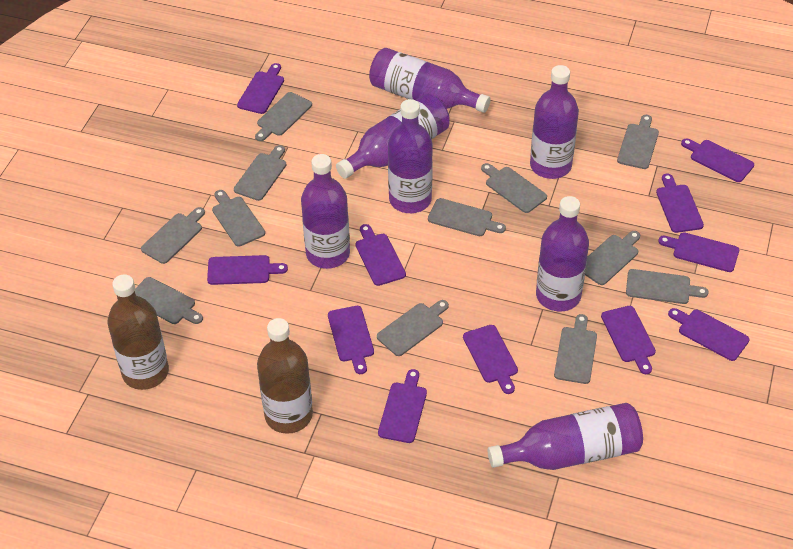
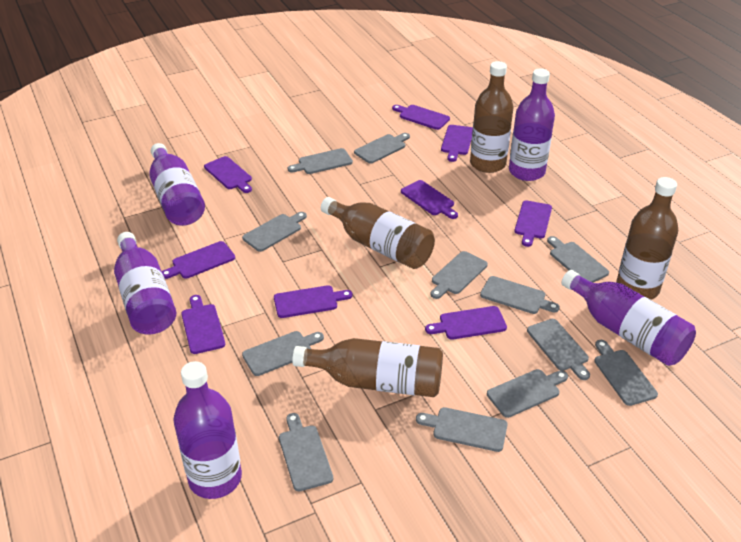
brown bottle: [107,274,169,390] [257,318,313,434] = 2 -> [292,338,443,397] [321,197,435,269] [470,61,513,173] [616,177,678,300] = 4
purple bottle: [301,154,350,269] [336,94,450,179] [369,48,491,113] [388,99,433,213] [488,403,643,470] [530,65,579,179] [536,196,589,312] = 7 -> [114,232,176,335] [149,143,205,226] [174,361,242,499] [509,69,555,181] [561,270,696,366] = 5
purple cutting board: [207,255,288,285] [237,63,284,114] [328,306,374,374] [355,224,406,286] [378,369,427,443] [463,325,518,394] [601,306,656,374] [656,174,704,233] [658,232,739,272] [668,308,750,361] [681,139,754,182] = 11 -> [162,241,235,279] [181,295,225,354] [204,156,252,193] [274,285,353,318] [392,105,450,130] [401,180,458,219] [425,306,507,340] [441,125,473,162] [514,200,552,247] = 9

